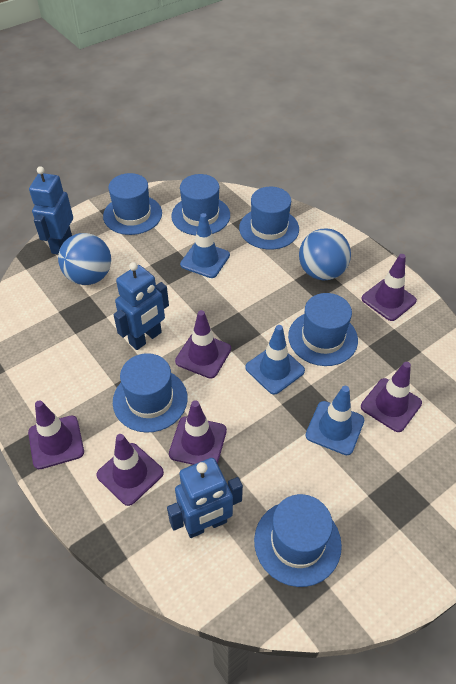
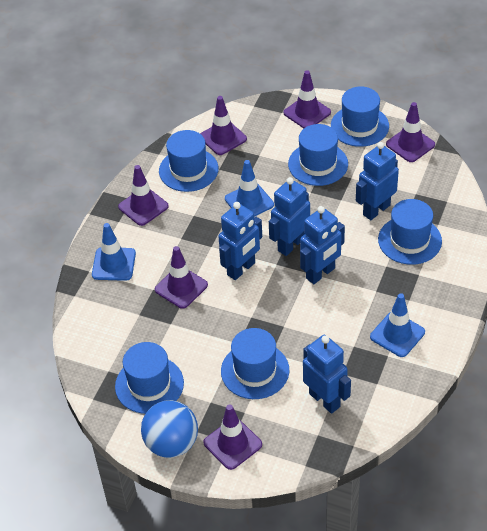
blue ball: [58,233,111,285] [299,228,351,280] = 2 -> [141,400,198,458] = 1
blue robot: [29,166,73,255] [113,262,169,350] [167,458,243,538] = 3 -> [218,202,262,280] [269,177,310,256] [300,206,345,284] [303,335,351,414] [356,142,399,220] = 5

